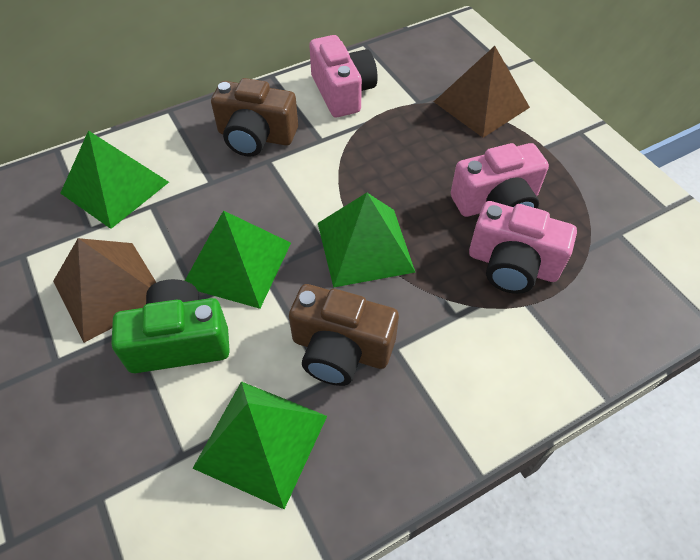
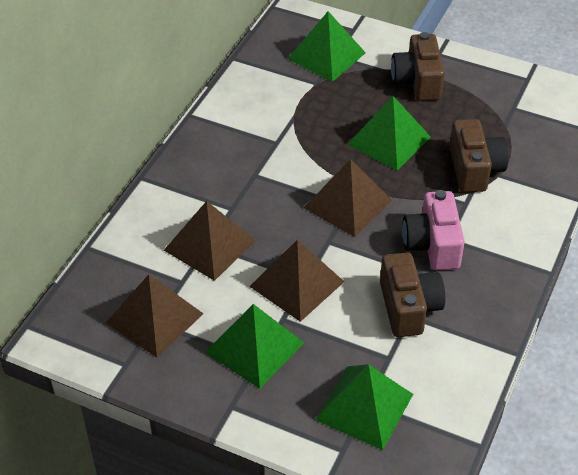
brown camera: [211,78,298,157] [289,284,399,386] = 2 -> [380,253,445,337] [391,32,445,101] [450,119,509,193] = 3
brown pyramid: [53,238,156,343] [434,46,530,138] = 2 -> [106,274,204,358] [164,201,256,281] [249,240,344,322] [304,159,392,237] = 4
green camera: [111,279,230,373] = 1 -> none = 0
pink camera: [309,35,378,117] [451,143,549,217] [469,201,577,294] = 3 -> [402,190,465,270] = 1

